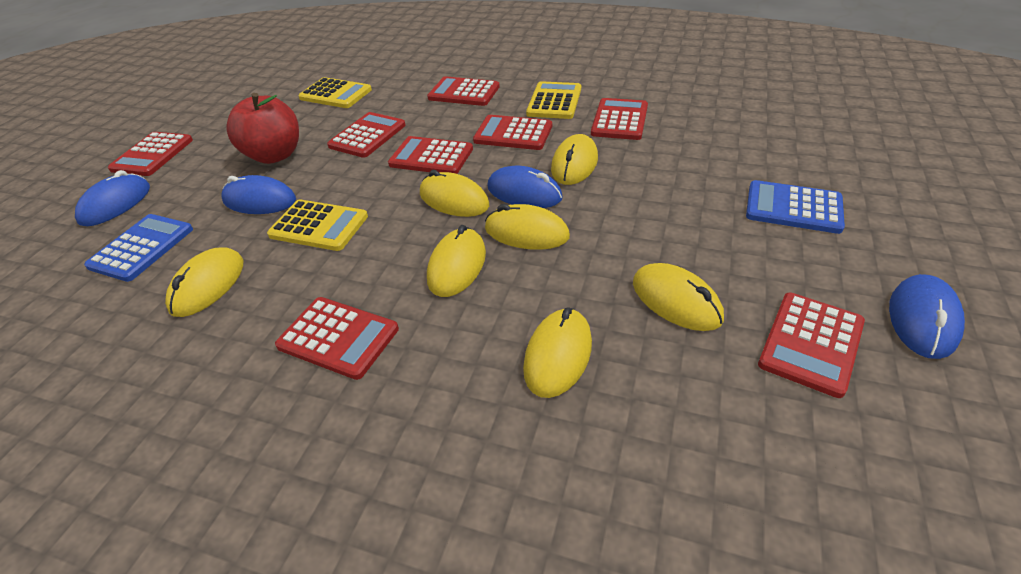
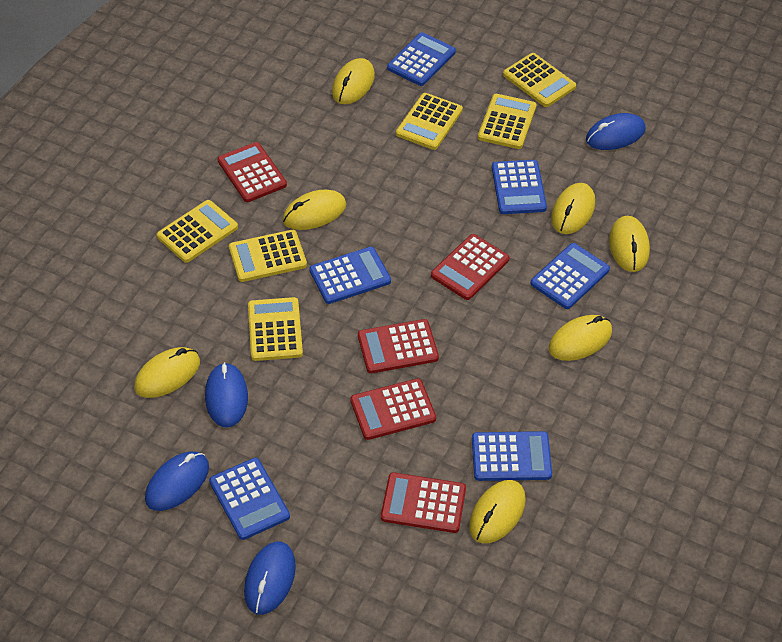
blue calculator: [84,214,193,282] [746,180,845,234] = 2 -> [209,458,290,540] [309,247,391,304] [387,32,456,86] [472,431,552,481] [492,160,547,214] [530,243,610,309] = 6
red apple: [227,93,299,164] = 1 -> none = 0
red calculator: [108,132,193,176] [275,297,399,380] [327,112,406,158] [388,136,473,174] [427,76,500,106] [473,115,552,150] [591,98,648,140] [758,293,865,398] = 8 -> [218,142,287,202] [350,378,436,440] [358,319,439,374] [381,472,466,533] [431,234,509,300] = 5
yellow calculator: [267,200,368,251] [298,77,372,108] [526,81,581,119] = 3 -> [157,200,238,263] [229,230,307,282] [248,297,303,361] [396,93,463,150] [478,94,536,149] [503,53,576,107] = 6

